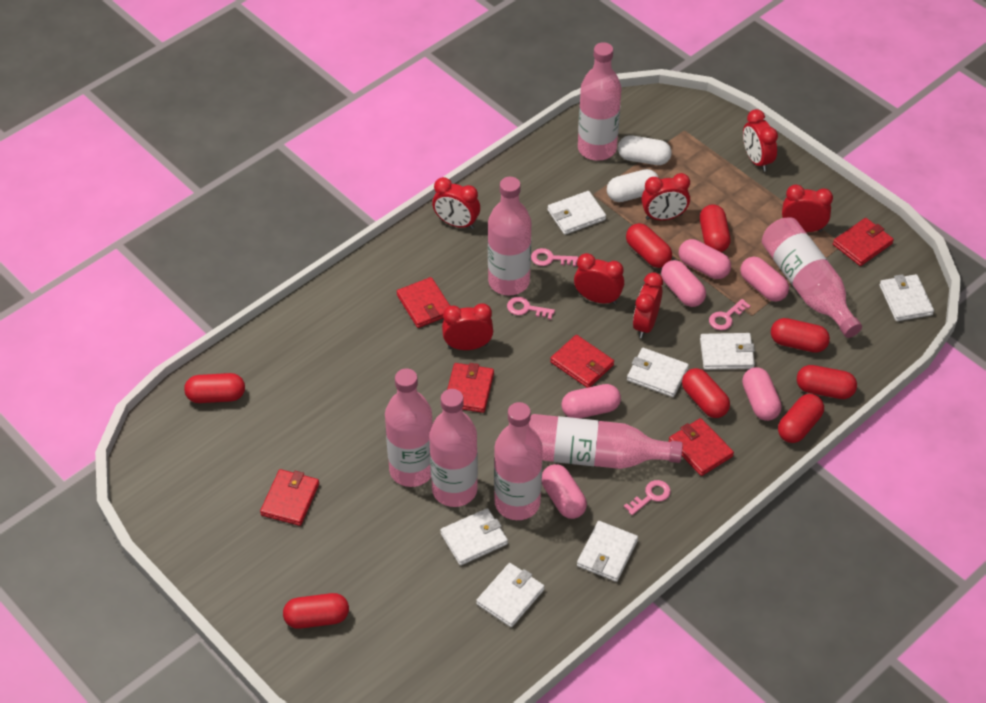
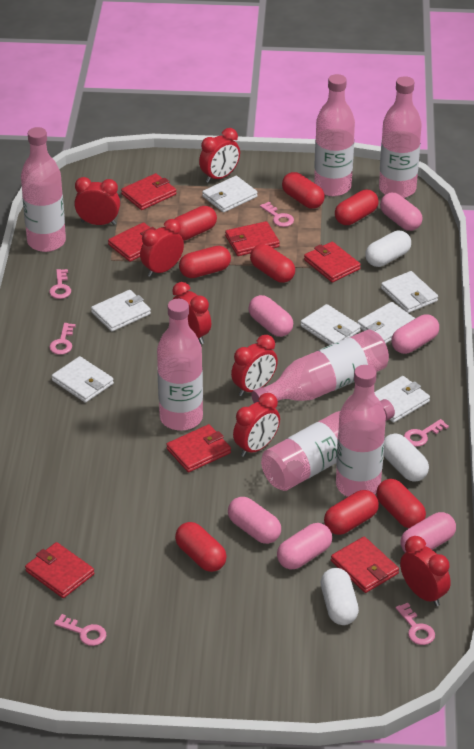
pink key: [507,297,555,320] [531,248,578,267] [624,480,671,515] [709,299,751,330] = 4 -> [49,269,71,299] [49,323,76,355] [54,614,106,646] [260,202,294,227] [396,603,435,645] [404,419,449,447] = 6
red wallet: [260,469,319,526] [397,277,450,328] [447,363,494,413] [550,335,614,388] [669,418,734,476] [833,218,894,266] = 6 -> [25,542,95,598] [108,222,156,262] [121,173,176,210] [166,424,231,472] [225,221,280,256] [304,242,361,282] [331,537,399,593] = 7
white capsule: [607,169,659,202] [618,135,672,165] = 2 -> [321,568,359,625] [365,230,411,267] [384,434,429,482] = 3

